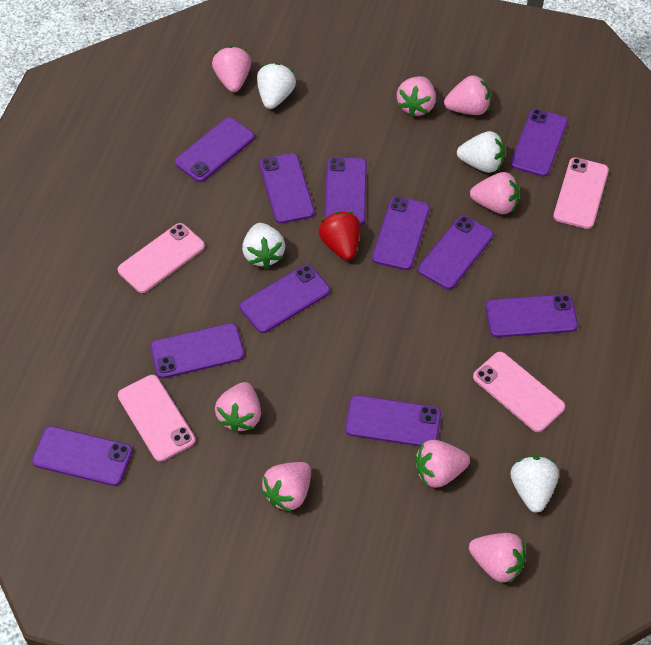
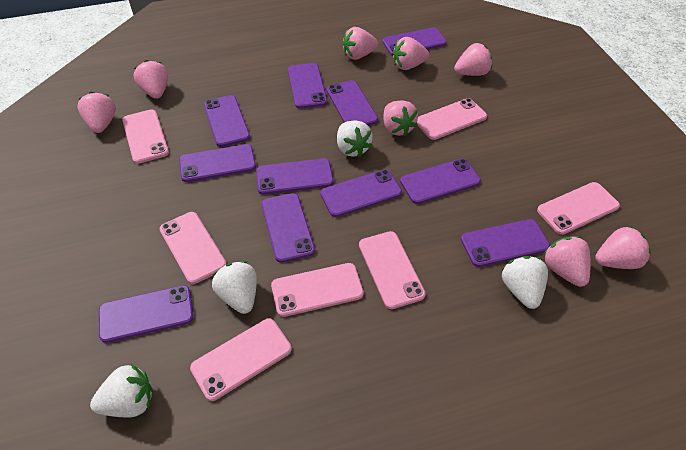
pink phone: [118,223,205,293] [118,375,196,462] [473,352,565,432] [553,157,609,229] = 4 -> [122,109,169,164] [159,212,227,284] [190,318,292,401] [271,263,364,317] [359,231,426,309] [417,98,487,140] [537,182,620,235] = 7
red strawberry: [319,211,360,260] = 1 -> none = 0

